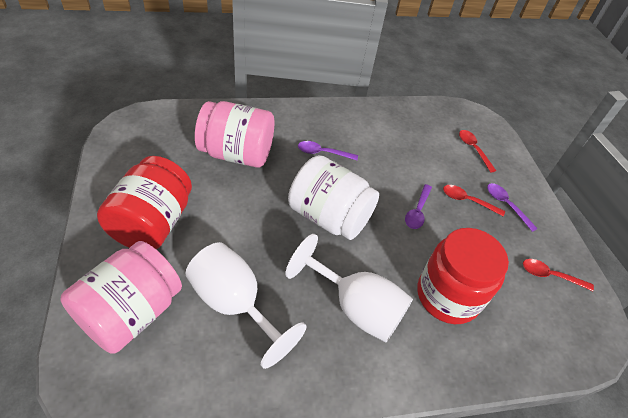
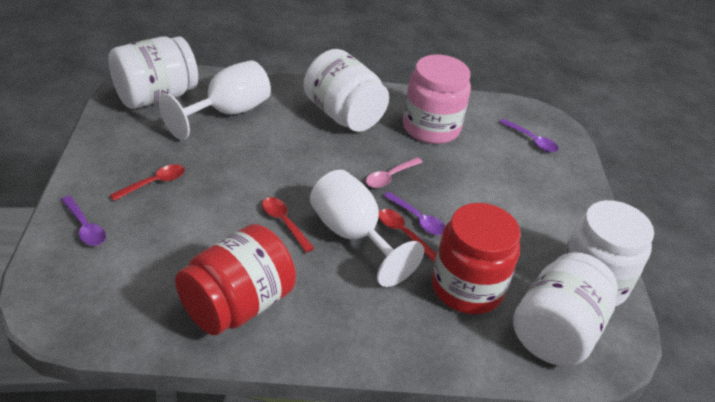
pink jar: [60,241,182,353] [195,101,274,168] = 2 -> [403,55,471,144] = 1
pink spoon: none = 0 -> [366,157,423,188] = 1
white jar: [288,155,379,240] = 1 -> [108,36,198,109] [304,49,389,132] [513,252,618,366] [563,200,654,307] = 4

